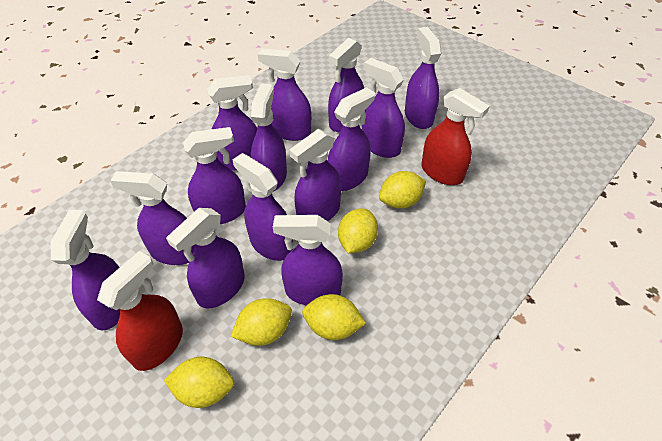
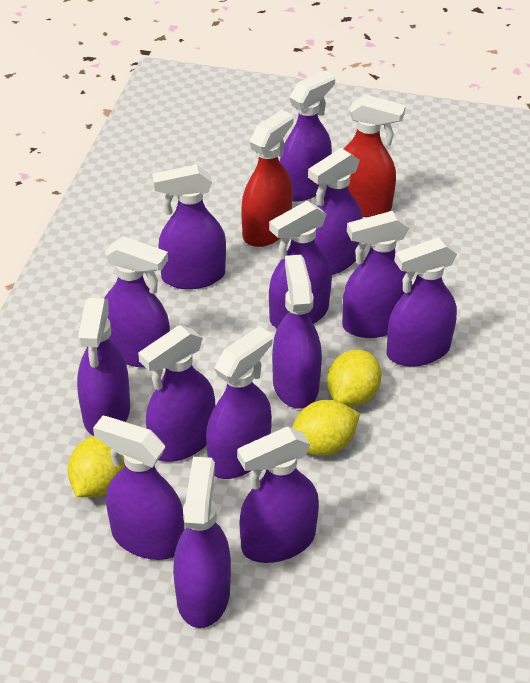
yellow lemon: [164,357,234,408] [231,298,292,346] [302,294,366,340] [338,209,378,253] [379,171,426,209] = 5 -> [68,436,125,497] [292,400,360,456] [327,350,382,407] = 3

